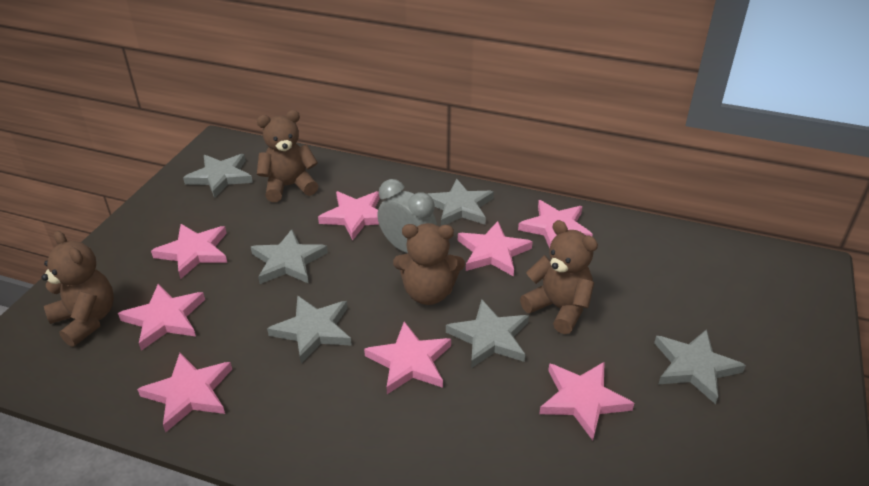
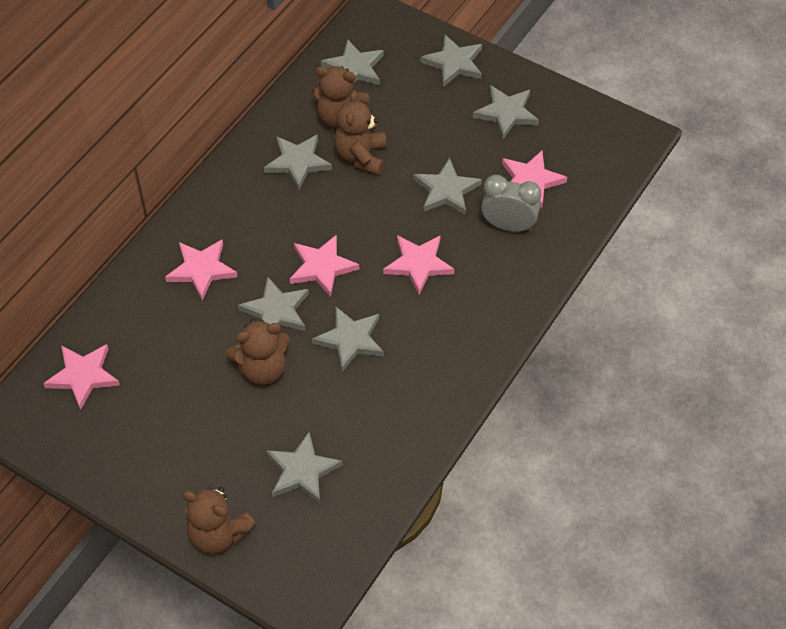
grey star: [183,154,253,198] [251,229,328,284] [267,295,352,364] [428,179,494,226] [446,299,529,368] [654,329,746,404] = 6 -> [238,276,309,331] [264,134,332,190] [266,432,343,503] [312,306,384,372] [321,39,384,85] [414,158,482,215] [421,35,482,87] [473,85,539,139] = 8
pink star: [118,284,205,351] [137,353,232,432] [151,224,227,279] [318,191,380,240] [364,322,451,394] [458,221,533,277] [518,200,593,249] [539,361,634,440] = 8 -> [43,344,120,410] [165,239,238,300] [290,234,359,297] [383,235,455,295] [502,151,567,208] = 5

